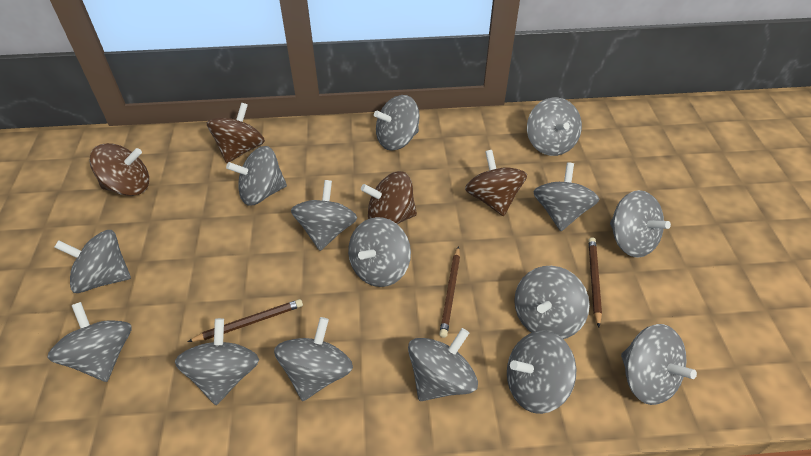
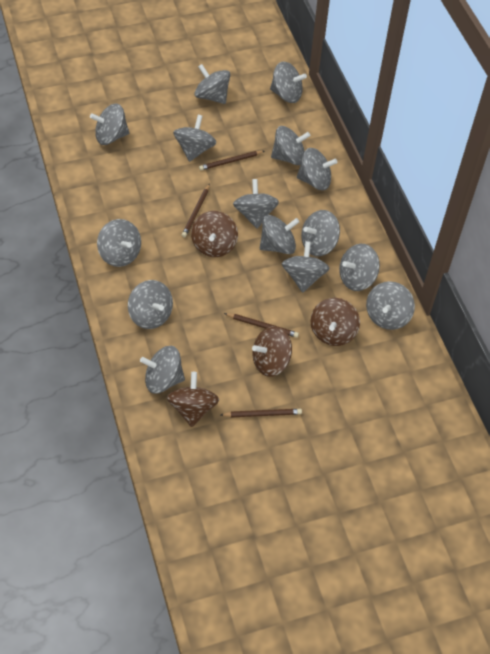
brown pencil: [188,299,303,342] [439,246,460,338] [589,237,602,327] = 3 -> [182,184,210,237] [199,151,265,170] [221,409,302,417] [224,313,299,338] = 4

